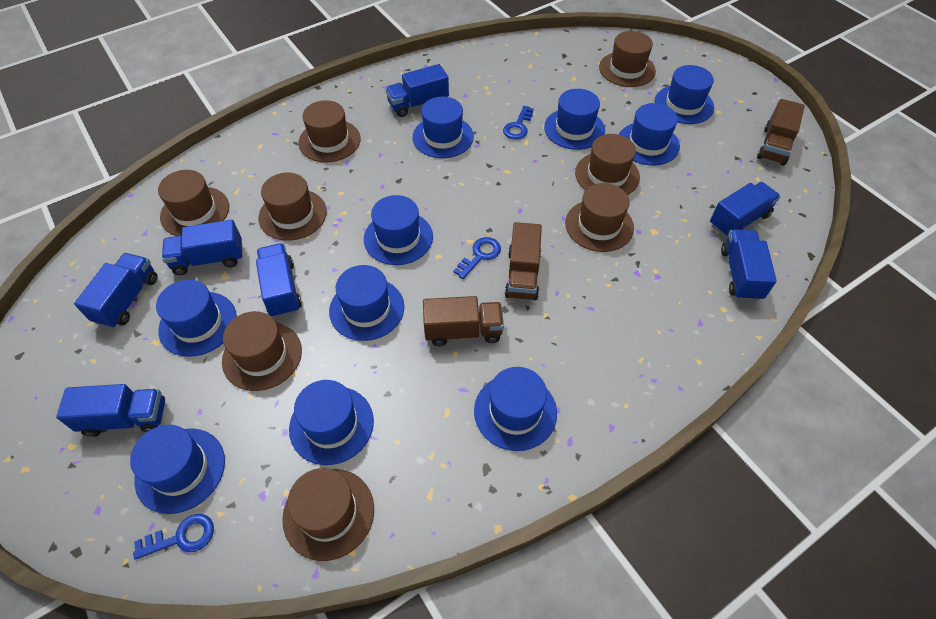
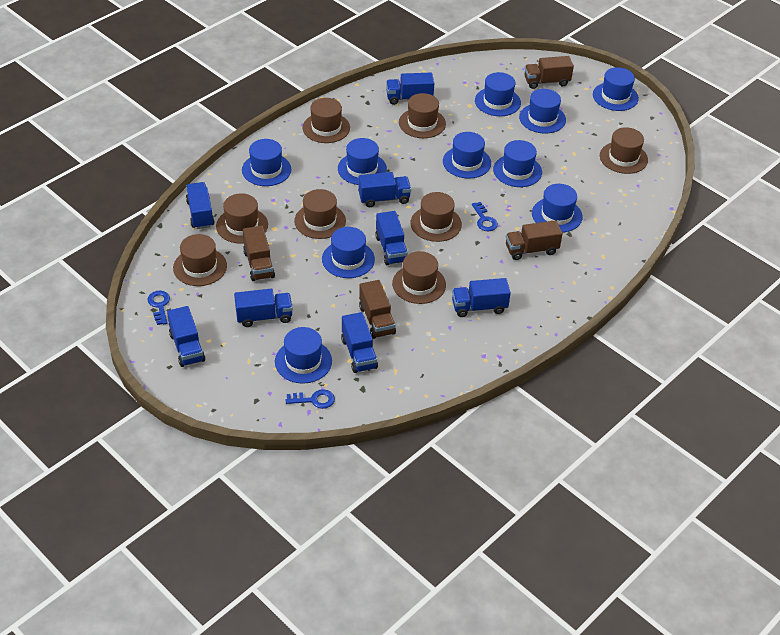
blue truck: [56,384,165,437] [74,253,158,328] [162,220,243,275] [256,243,302,318] [385,64,449,117] [710,182,781,238] [721,229,777,301] = 7 -> [167,306,205,367] [186,182,215,229] [234,289,293,327] [341,312,378,373] [358,172,411,207] [375,211,408,265] [386,73,434,105] [452,278,511,317] = 8
brown truck: [423,296,504,346] [505,222,542,300] [757,99,805,166] = 3 -> [243,226,275,281] [359,280,396,339] [506,220,563,260] [524,56,574,89] = 4

